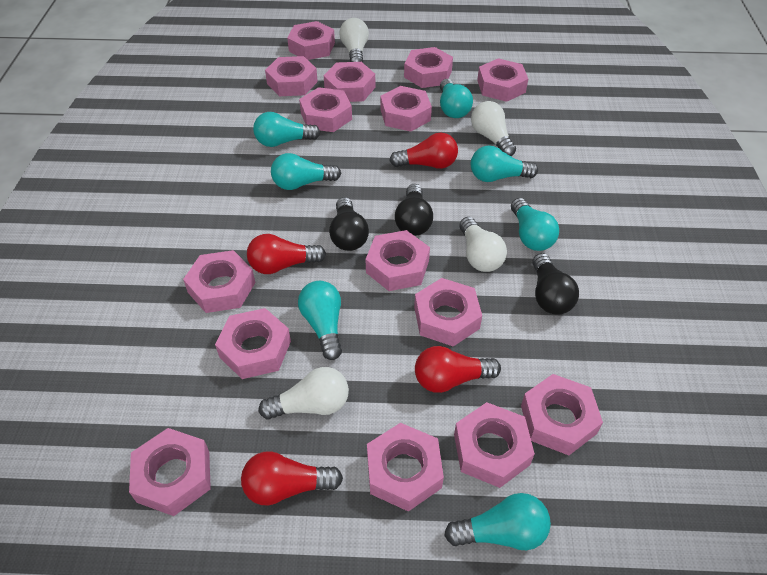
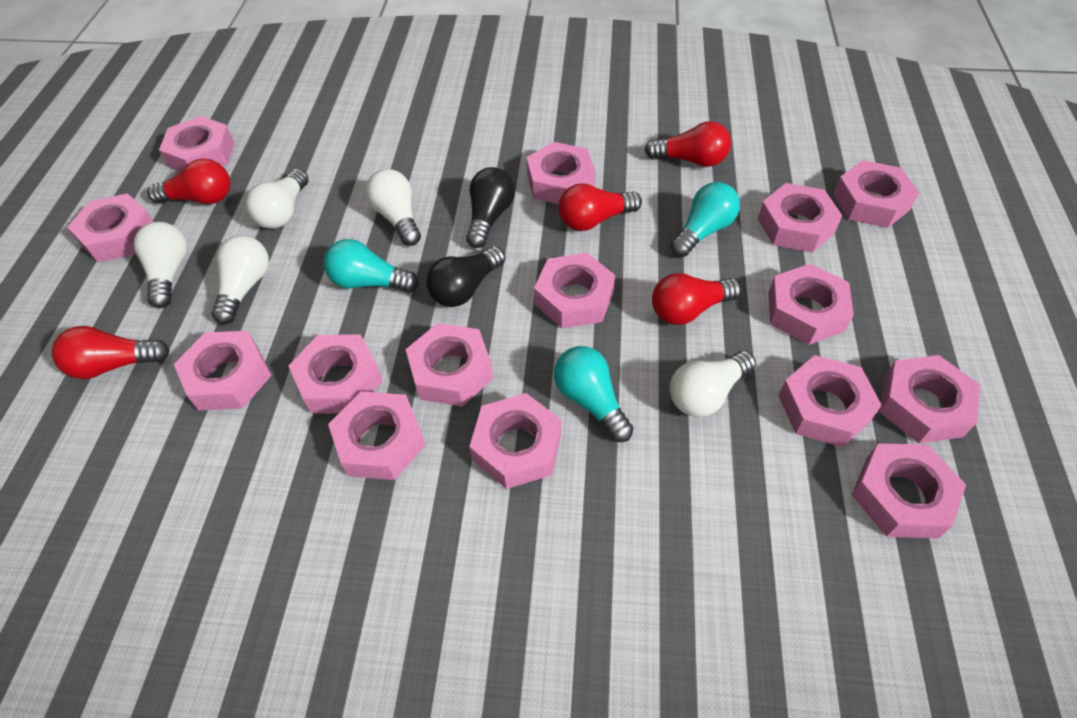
black light bulb: [329,197,369,251] [395,184,433,236] [532,253,579,315] = 3 -> [426,246,505,307] [466,167,515,248] = 2
red light bulb: [241,451,343,506] [247,234,326,274] [389,132,458,169] [415,346,501,393] = 4 -> [52,326,170,379] [147,158,230,204] [559,183,642,231] [645,121,731,167] [652,273,741,325] = 5
turquoise light bulb: [253,112,320,147] [271,153,341,190] [298,281,342,360] [440,79,473,118] [444,493,551,550] [470,145,538,182] [511,198,559,251] = 7 -> [324,239,419,293] [554,346,634,442] [670,182,740,257] = 3
white light bulb: [259,367,349,420] [340,18,369,63] [459,217,507,272] [471,101,516,156] = 4 -> [133,222,187,308] [212,235,269,324] [245,169,308,229] [365,169,421,246] [670,351,756,417] = 5

